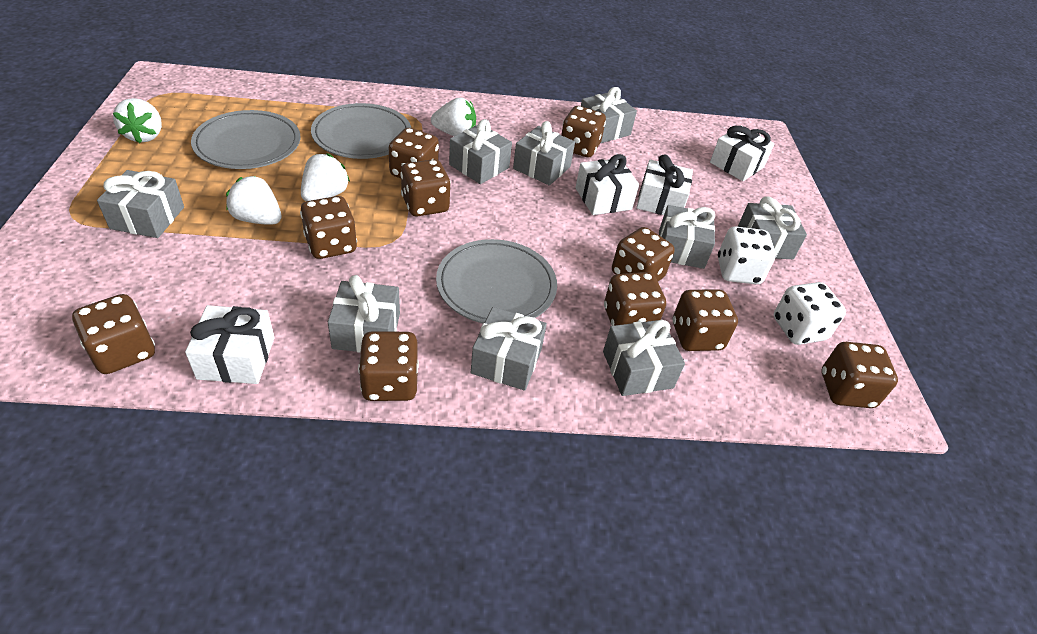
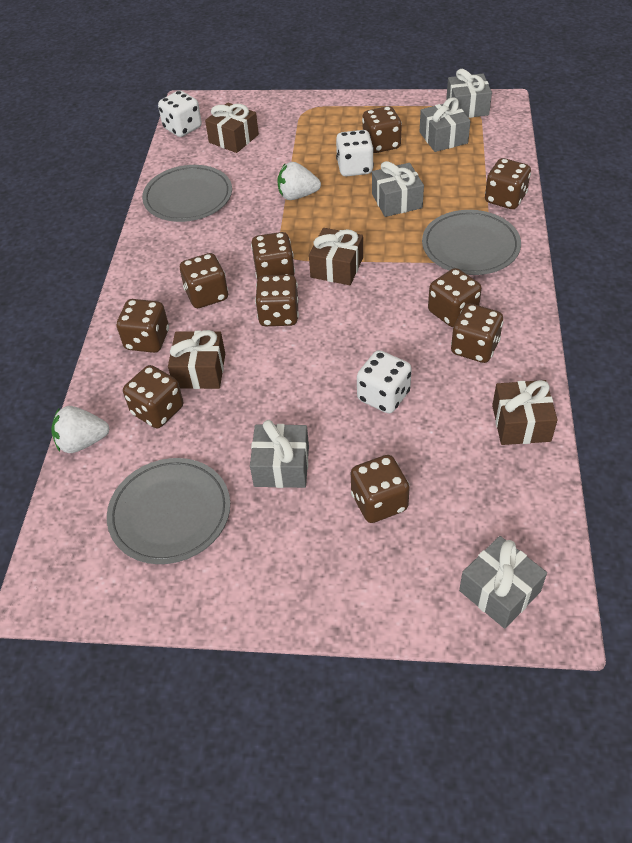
brown gift: none = 0 -> [168,330,225,389] [205,102,259,153] [309,228,363,285] [492,380,558,445] = 4
grey gift: [97,170,184,238] [328,275,400,353] [449,119,512,184] [471,307,547,391] [513,121,575,185] [581,87,637,143] [603,320,685,396] [659,205,715,269] [738,197,807,259] = 9 -> [250,420,309,488] [372,161,424,217] [420,97,470,152] [446,69,492,118] [459,536,547,629] = 5
white dice: [718,226,776,285] [774,282,846,345] = 2 -> [158,91,202,137] [336,130,374,177] [357,350,412,413] = 3
white gift: [185,305,275,384] [575,154,639,215] [636,154,693,215] [710,125,775,181] = 4 -> none = 0
white strawberry: [113,98,162,143] [226,176,282,225] [301,153,350,201] [431,97,476,136] = 4 -> [51,406,109,453] [277,162,321,200] = 2

